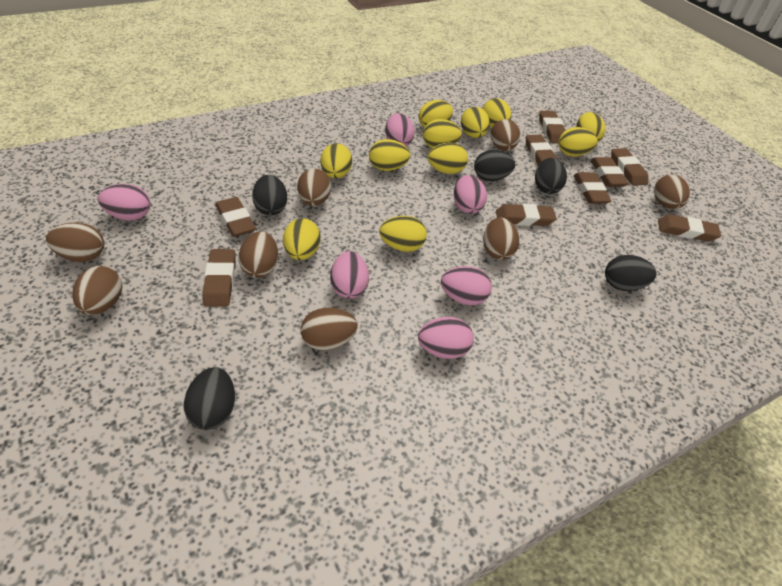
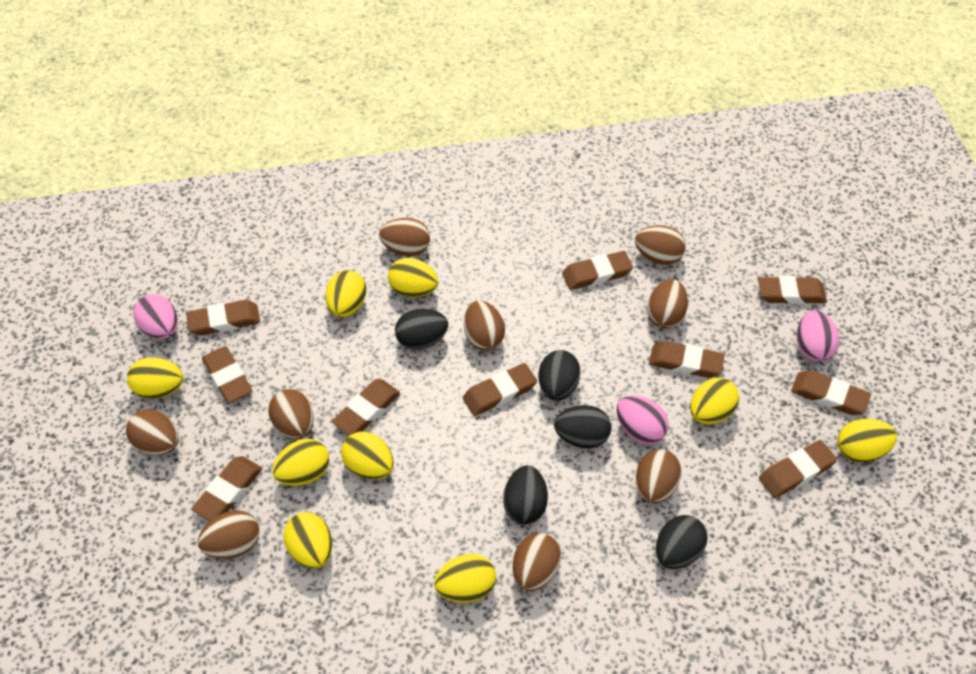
brown egg: [46,223,104,262] [72,266,122,315] [238,231,278,278] [297,169,331,206] [301,308,358,351] [483,217,519,260] [491,119,520,151] [654,175,690,209] = 8 -> [126,409,179,455] [198,510,260,559] [268,389,314,439] [379,218,430,256] [464,301,505,351] [513,533,561,591] [635,225,686,265] [636,449,681,504] [647,279,688,328] = 9
brown eraser: [202,249,236,307] [216,197,256,237] [496,204,557,226] [526,135,558,165] [539,111,566,144] [574,172,611,204] [590,157,629,187] [611,148,648,186] [658,214,721,242] = 9 -> [186,300,260,336] [191,456,262,521] [202,347,252,403] [332,379,400,436] [463,363,537,416] [562,251,633,290] [649,341,725,378] [758,276,827,304] [759,440,837,498] [791,370,871,415] = 10
pink egg: [98,184,150,220] [330,251,369,299] [385,113,415,146] [418,317,474,359] [441,266,492,305] [454,175,487,214] = 6 -> [133,294,178,339] [616,395,669,444] [797,310,839,362] = 3
yellow egg: [283,218,321,260] [321,143,352,179] [369,139,410,171] [379,216,427,252] [419,100,453,128] [423,119,462,148] [428,142,468,174] [461,107,490,138] [483,98,512,127] [558,127,598,157] [576,112,606,142] = 11 -> [127,357,183,399] [272,439,329,486] [283,512,332,569] [325,270,366,317] [341,432,394,479] [388,258,438,297] [434,554,496,603] [690,378,739,424] [838,419,897,463] = 9

